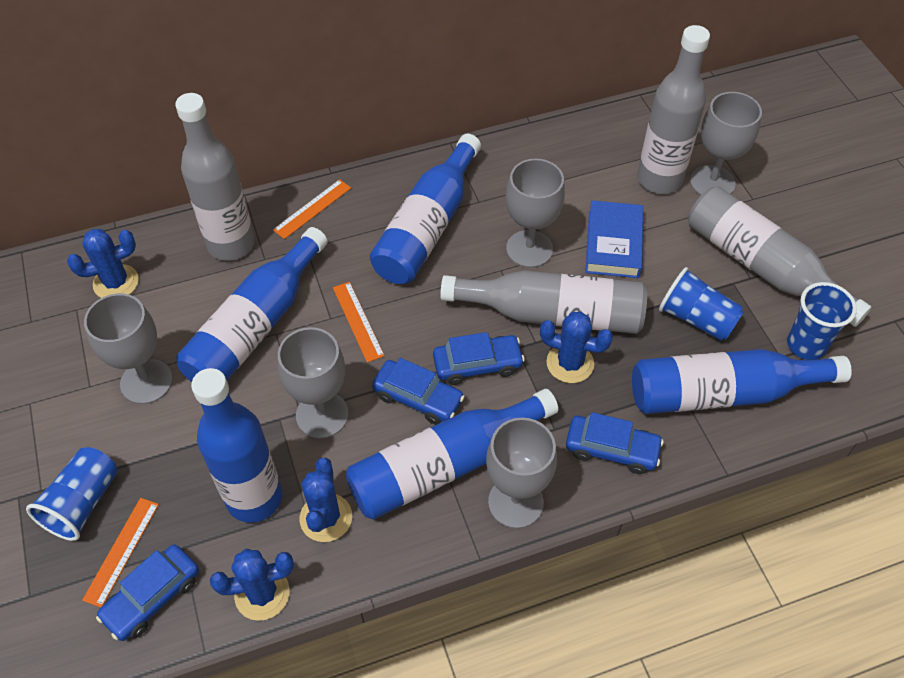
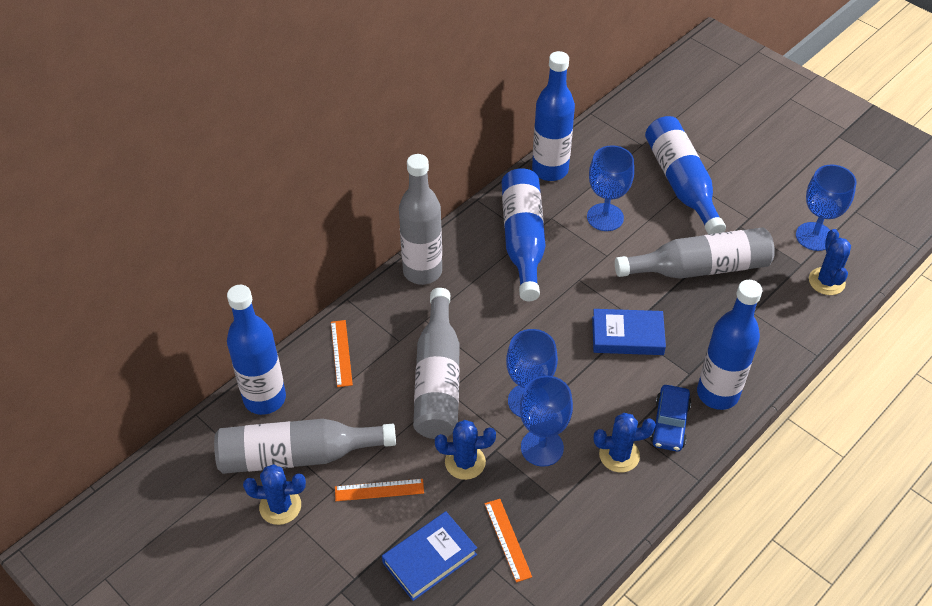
blue book: [585,200,643,278] = 1 -> [382,512,477,601] [592,309,666,355] = 2
blue car: [96,545,199,641] [372,358,465,425] [433,332,525,385] [566,412,664,474] = 4 -> [650,385,691,452] = 1
blue cup: [26,447,117,541] [659,267,744,341] [787,282,857,360] = 3 -> none = 0
blue goblet: none = 0 -> [506,329,558,417] [520,375,573,467] [587,145,634,231] [796,164,857,251] = 4
grey goblet: [84,293,173,404] [278,327,349,438] [486,417,557,529] [506,159,565,268] [690,92,762,195] = 5 -> none = 0

